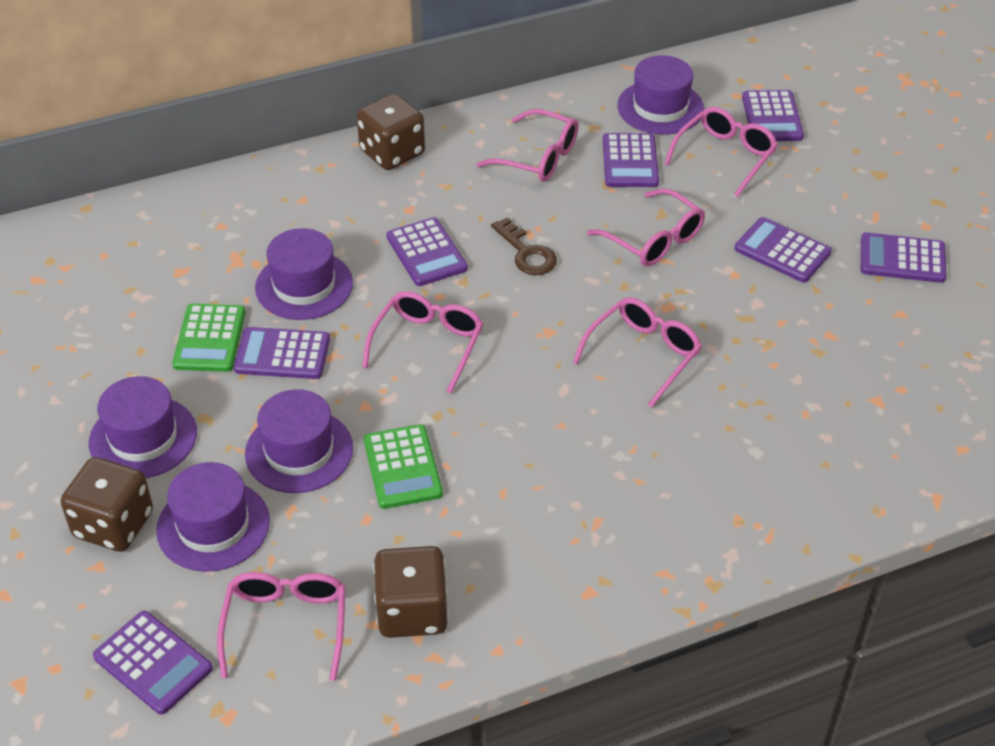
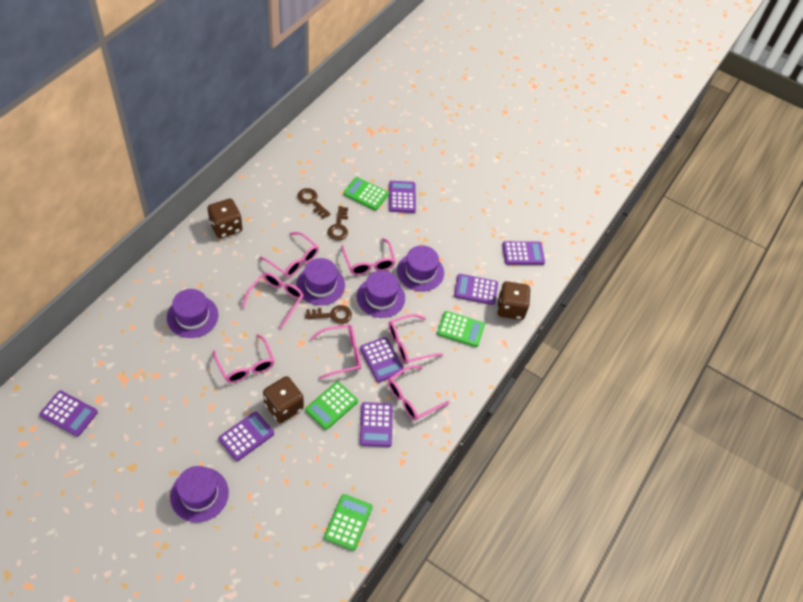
brown key: [491,217,557,275] = 1 -> [298,188,331,219] [305,305,352,324] [327,206,348,240] = 3
green calculator: [172,303,246,372] [364,424,443,509] = 2 -> [305,382,358,430] [324,494,372,551] [343,177,389,210] [437,311,485,347] = 4
pink glasses: [217,572,345,681] [362,291,483,393] [476,109,579,182] [573,297,702,408] [587,188,705,266] [665,107,778,197] = 6 -> [213,334,275,383] [242,272,304,329] [259,232,319,278] [310,325,361,379] [341,238,396,275] [388,314,443,364] [388,365,450,421] = 7

